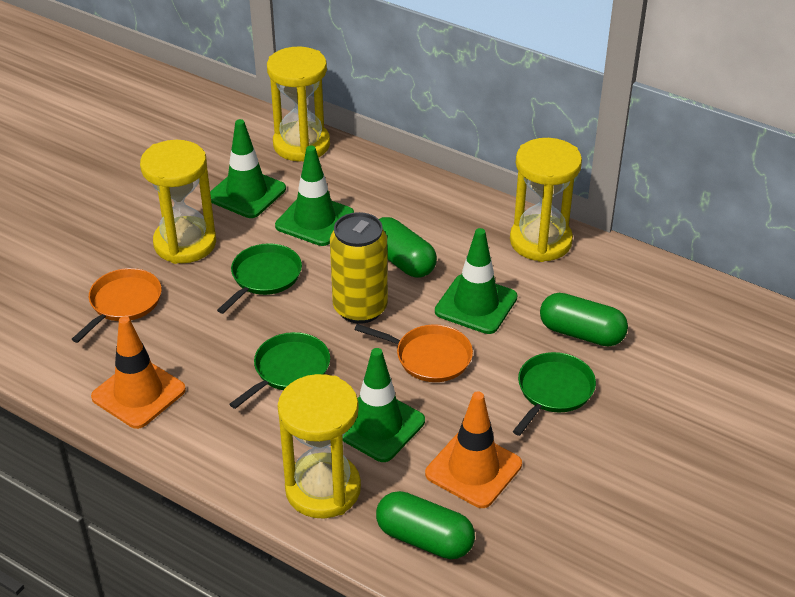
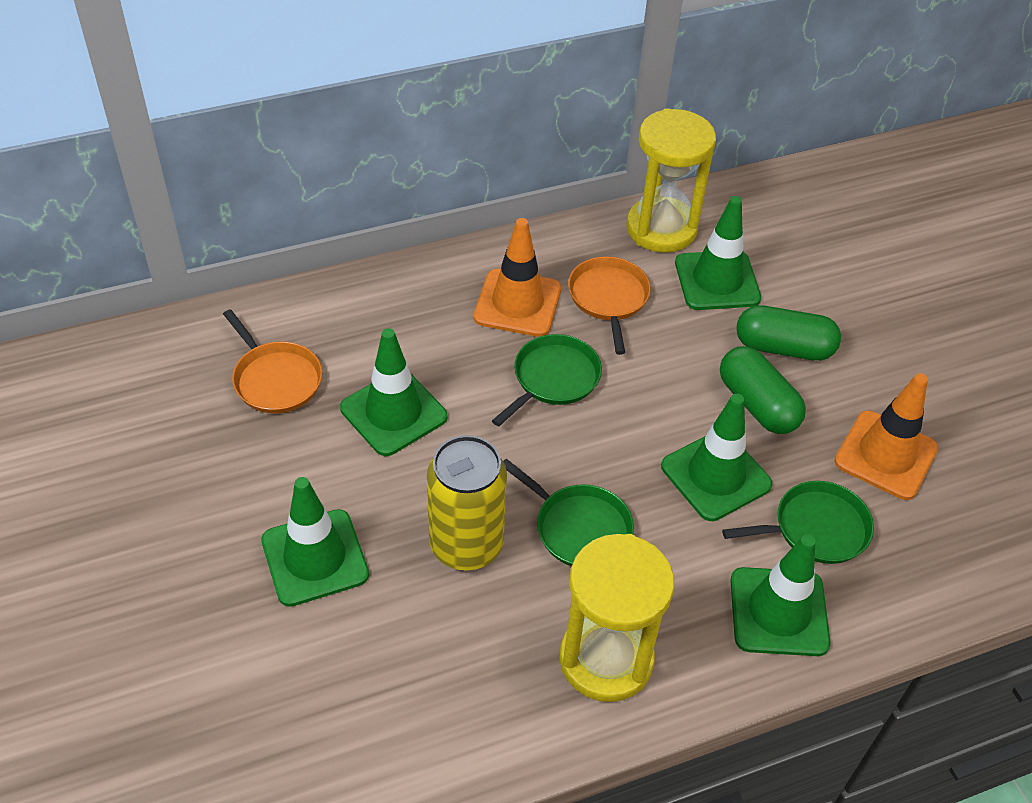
green capsule: [376,491,475,559] [379,217,437,278] [540,293,628,347] = 3 -> [720,346,806,434] [736,305,841,361] = 2
green traffic cone: [210,119,286,218] [275,146,354,246] [343,348,425,462] [435,228,517,334] = 4 -> [261,477,369,607] [340,328,447,456] [661,394,772,521] [675,196,761,310] [730,534,830,656] = 5
yellow hourglass: [140,140,216,264] [267,47,330,162] [278,374,361,519] [510,138,582,262] = 4 -> [560,534,674,702] [626,108,716,253] = 2

